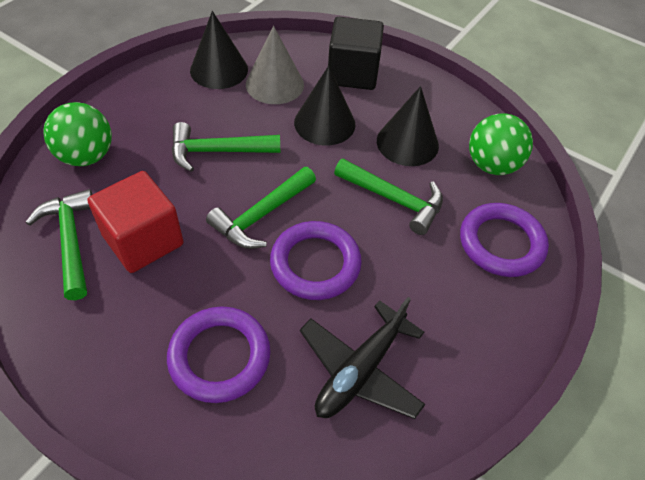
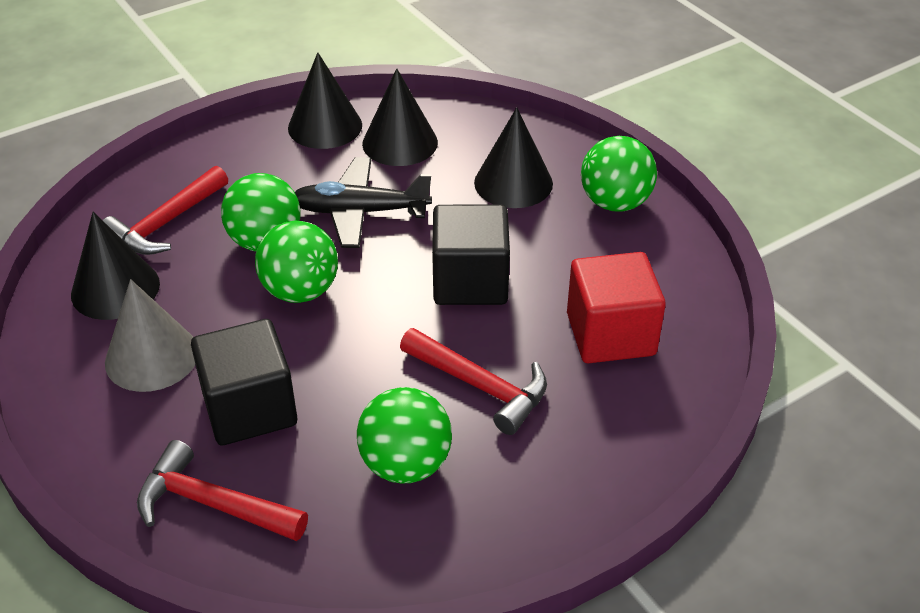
black cone: [190,11,248,89] [294,65,355,145] [377,86,439,166] = 3 -> [71,212,160,320] [288,52,362,149] [362,68,438,166] [474,107,553,208] = 4
black cube: [328,17,384,90] = 1 -> [191,319,297,445] [432,204,510,305] = 2
green ball: [43,102,112,166] [469,113,533,175] = 2 -> [221,173,300,251] [255,220,338,303] [357,387,452,483] [581,136,657,212] = 4
green hammer: [26,189,93,300] [172,122,280,172] [206,167,316,249] [334,159,443,235] = 4 -> none = 0
purple ring: [167,306,271,403] [270,221,362,300] [460,203,549,277] = 3 -> none = 0
red hammer: none = 0 -> [103,166,228,255] [137,440,308,541] [400,328,547,435] = 3

